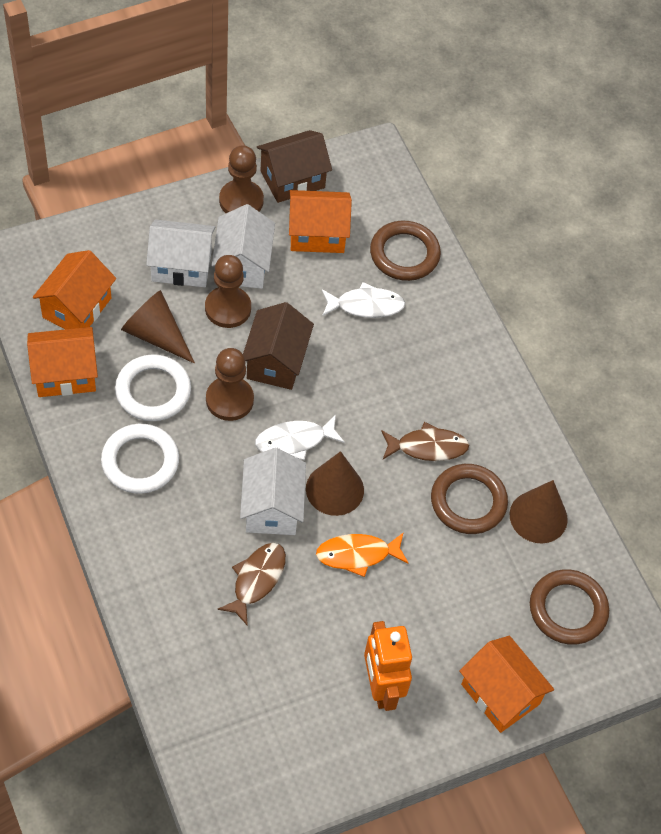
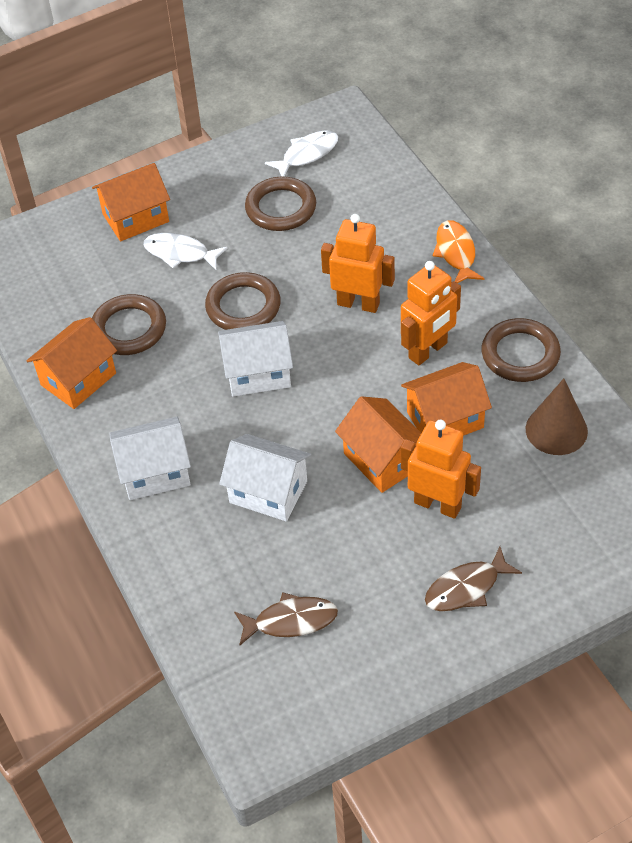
brown cone: [121,290,195,364] [306,451,364,516] [510,480,568,543] = 3 -> [526,378,588,455] = 1
brown house: [243,302,314,390] [257,130,332,203] = 2 -> none = 0
brown pawn: [205,255,251,328] [206,348,254,421] [219,145,264,213] = 3 -> none = 0
brown ring: [370,221,441,281] [431,464,508,534] [530,569,609,645] = 3 -> [92,294,166,355] [205,272,281,330] [245,177,316,231] [481,318,561,382] = 4
orange robot: [364,621,412,711] = 1 -> [321,214,395,313] [401,261,461,365] [401,420,481,519] = 3
white ring: [101,424,179,494] [115,354,191,421] = 2 -> none = 0

